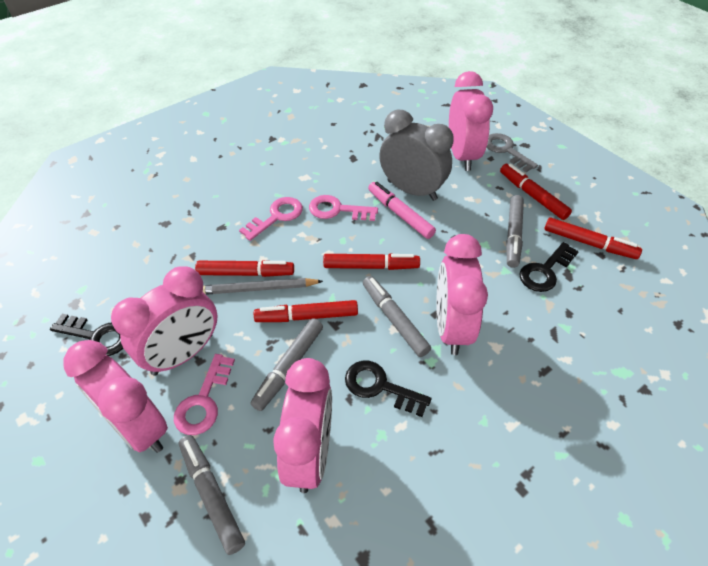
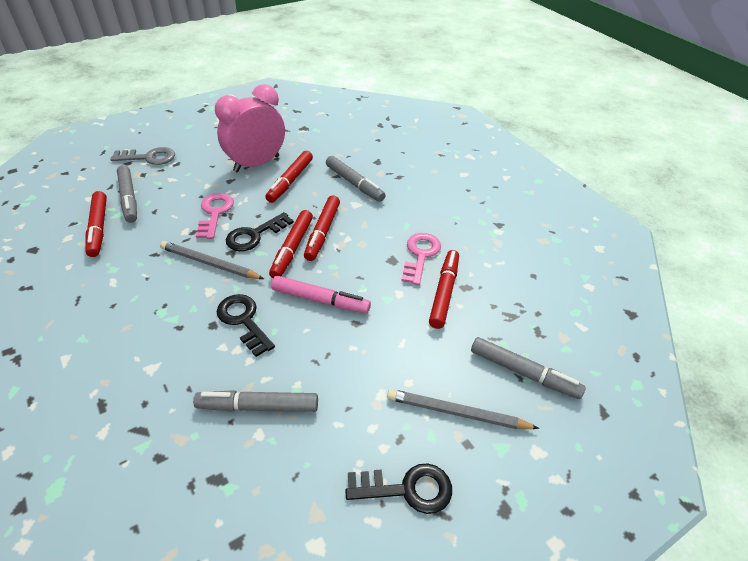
grey clock: [379,110,454,201] = 1 -> none = 0
grey pencil: [203,278,323,295] = 1 -> [160,241,264,279] [387,389,539,429] = 2
pink clock: [64,340,168,453] [111,266,217,376] [273,358,332,493] [436,234,488,355] [449,71,493,171] = 5 -> [215,84,285,172] = 1
pink key: [174,354,235,435] [239,197,303,241] [309,195,378,221] = 3 -> [196,193,234,239] [401,233,441,285] = 2

